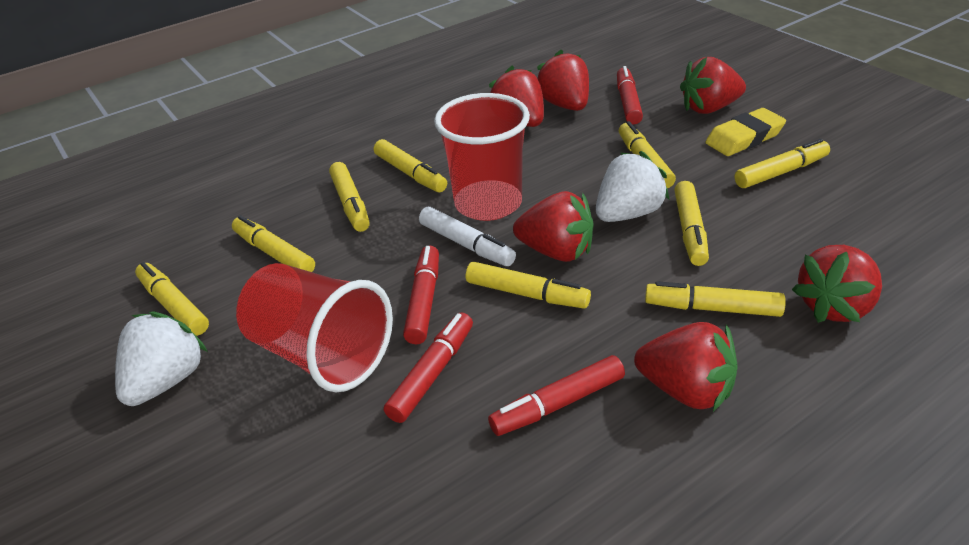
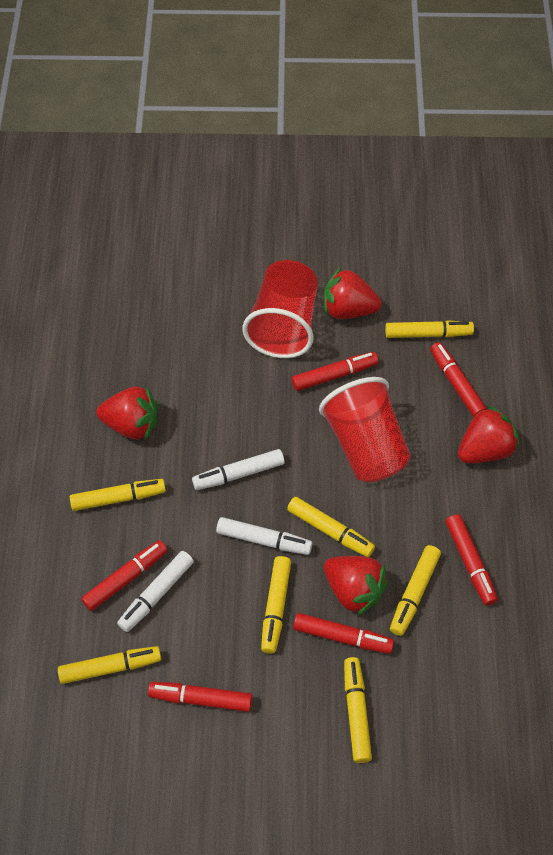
red marker: [384,313,473,423] [403,245,439,344] [488,355,625,436] [617,66,643,125] = 4 -> [81,540,168,611] [148,682,252,712] [292,352,378,391] [293,613,394,654] [430,342,487,417] [446,514,498,606] = 6
red strawberry: [489,66,544,127] [513,191,594,262] [537,50,589,111] [634,322,737,412] [680,57,746,114] [792,245,882,323] = 6 -> [96,387,158,440] [324,267,381,319] [324,556,388,616] [458,405,519,463] = 4
white marker: [419,207,516,266] = 1 -> [117,551,194,632] [192,449,285,490] [216,517,313,555] = 3
white strawberry: [115,311,208,406] [596,151,670,222] = 2 -> none = 0
yellow eraser: [705,108,786,156] = 1 -> none = 0
yellow marker: [135,262,209,336] [232,215,315,272] [329,162,370,232] [374,139,447,192] [466,262,591,308] [619,121,676,188] [645,281,786,317] [674,181,709,266] [735,139,830,188] = 9 -> [58,646,161,684] [70,479,166,511] [261,556,291,654] [287,497,375,557] [344,657,372,763] [385,320,474,338] [390,545,441,636] = 7

